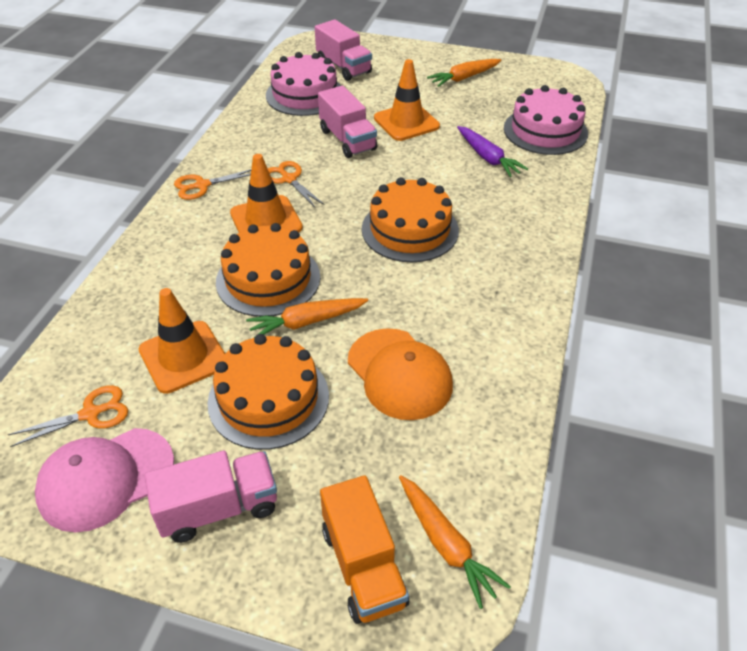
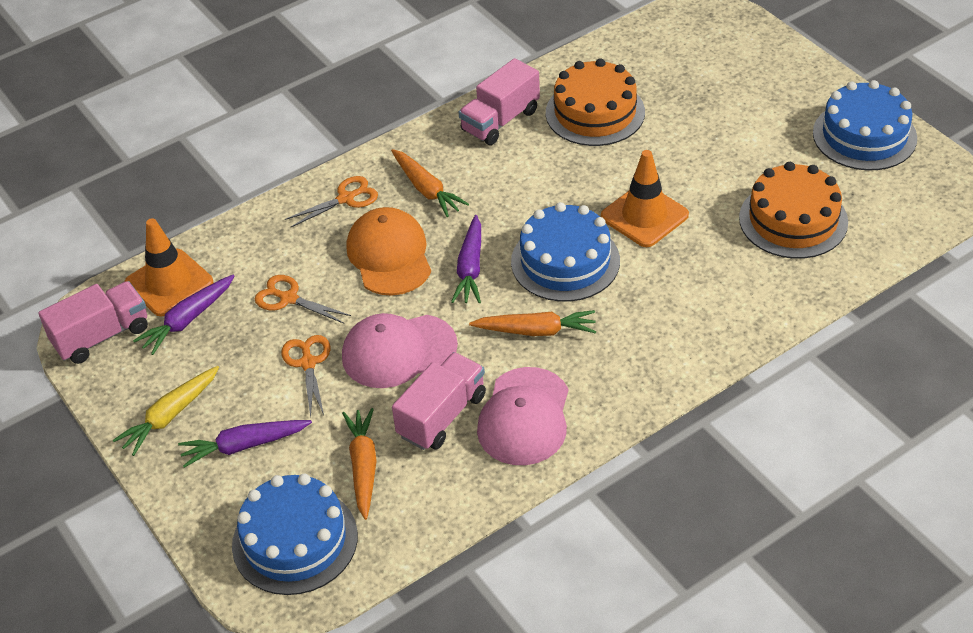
blue cake: none = 0 -> [232,474,358,595] [511,202,620,302] [813,80,917,170] = 3
orange cake: [208,334,329,450] [216,223,320,317] [362,177,459,262] = 3 -> [546,58,645,146] [739,162,848,259] = 2
orange traffic cone: [139,288,225,394] [230,154,303,233] [374,59,440,141] = 3 -> [125,218,213,316] [601,150,689,247] = 2
orange truck: [320,475,409,624] = 1 -> none = 0
pink cake: [266,52,341,116] [504,85,588,155] = 2 -> none = 0
pink cap: [35,428,174,532] = 1 -> [342,313,458,388] [477,367,568,465] = 2
purple carrot: [457,126,528,177] = 1 -> [133,275,234,355] [178,420,312,468] [451,215,481,303] = 3
yellow carrot: none = 0 -> [113,366,219,456] = 1

